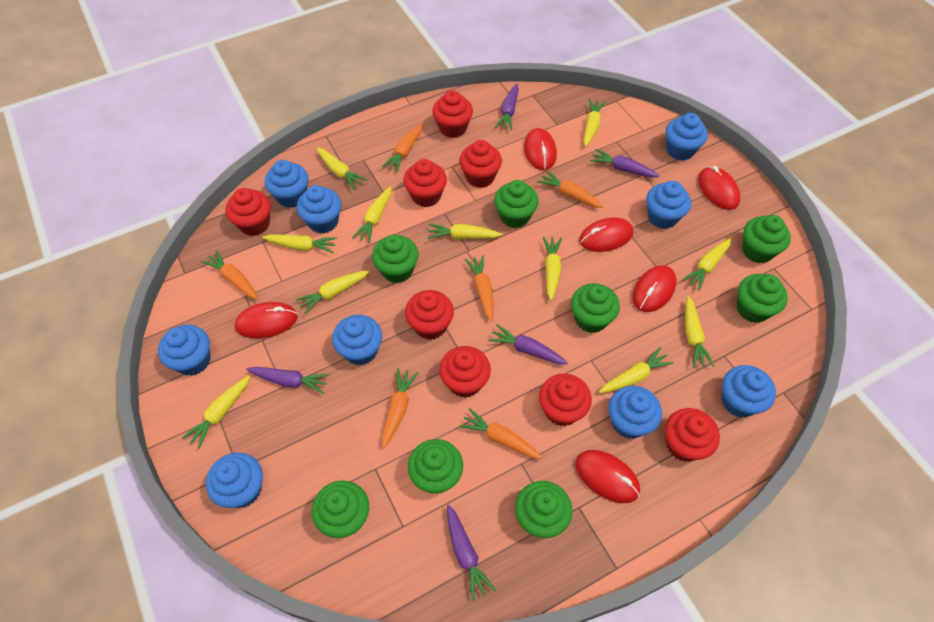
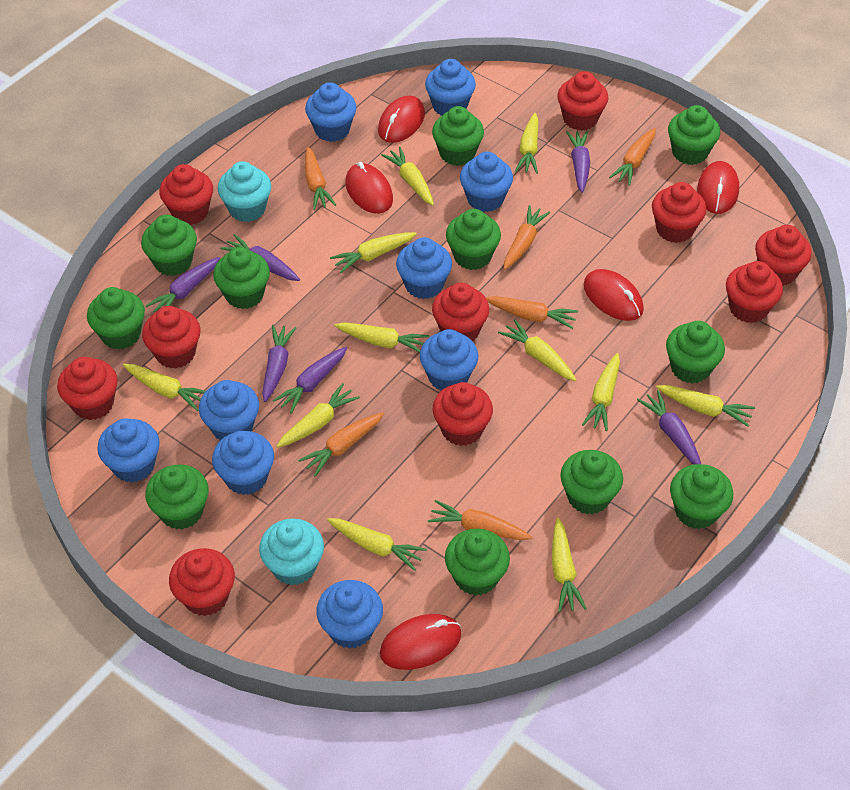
green cupcake: [312,480,369,538] [372,235,419,283] [408,439,463,494] [494,180,539,228] [515,481,572,538] [571,283,620,333] [737,274,788,323] [742,215,791,263] = 8 -> [87,287,145,350] [141,215,197,276] [145,464,209,529] [213,247,270,309] [432,106,484,166] [445,529,510,596] [446,209,501,270] [560,450,623,514] [666,321,725,384] [668,105,720,165] [670,464,733,529] = 11
purple carrot: [246,367,330,394] [447,505,496,601] [488,324,568,365] [495,84,519,130] [590,149,660,178] = 5 -> [145,257,220,313] [220,234,300,281] [262,325,296,402] [272,347,347,414] [566,131,590,193] [637,390,701,464] = 6
red cupcake: [225,188,271,236] [403,159,447,207] [405,290,454,340] [432,90,473,138] [439,346,491,398] [459,140,502,188] [539,374,592,426] [665,408,720,462] = 8 -> [57,357,118,420] [142,306,201,368] [159,164,213,225] [169,548,235,616] [432,283,489,341] [432,382,493,446] [557,71,608,131] [652,182,706,243] [726,261,783,323] [755,225,812,286] = 10
red mouse: [235,302,298,338] [524,128,557,170] [575,450,640,503] [579,217,633,252] [632,265,677,312] [698,166,741,210] = 6 -> [345,162,393,214] [378,96,425,143] [380,614,462,670] [584,269,644,321] [697,161,739,214] = 5
turquoise cupcake: none = 0 -> [218,161,271,222] [259,519,324,585] = 2

